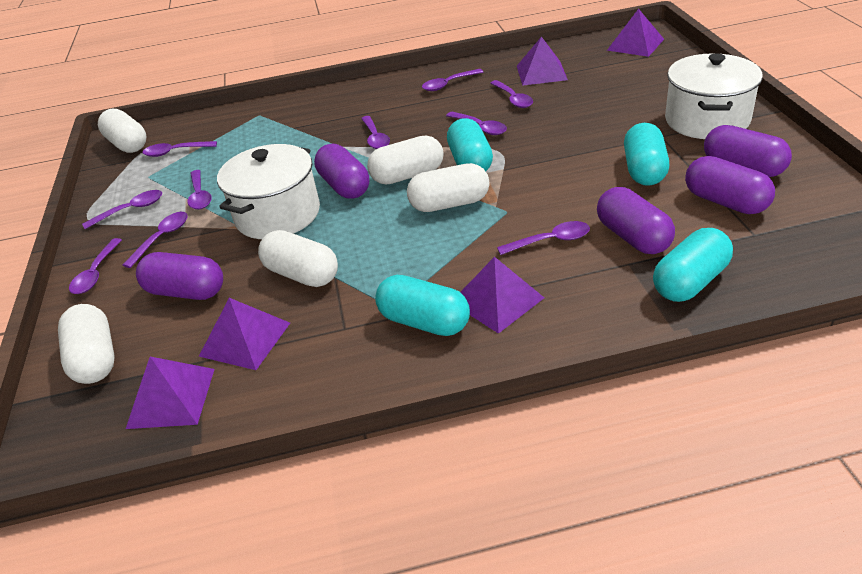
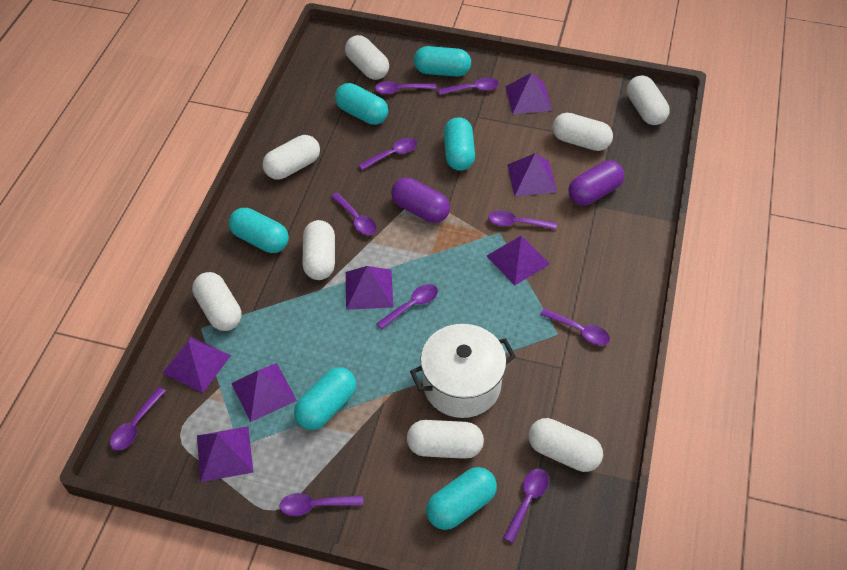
purple capsule: [136,252,223,300] [314,144,369,199] [597,187,675,254] [685,156,775,214] [704,125,792,177] = 5 -> [391,178,450,223] [568,161,624,206] = 2
purple pyramid: [126,357,215,429] [199,298,290,370] [460,257,544,334] [517,37,568,86] [607,9,664,57] = 5 -> [163,337,231,393] [197,426,254,482] [231,363,297,422] [346,266,393,310] [487,235,550,285] [505,73,552,114] [507,153,557,196] = 7
turquoise capsule: [375,275,470,336] [447,118,493,171] [624,123,669,186] [653,228,733,302] = 4 -> [229,208,289,253] [294,367,356,430] [335,83,388,125] [414,46,471,77] [426,467,497,530] [444,117,475,171] = 6
white capsule: [58,304,115,384] [98,109,147,153] [258,230,338,287] [367,136,444,185] [407,163,490,212] = 5 -> [192,272,241,331] [262,135,320,180] [302,220,335,280] [345,35,389,80] [407,420,484,459] [529,418,603,472] [553,113,613,151] [627,75,670,125] = 8
white pot: [217,144,320,239] [665,53,763,139] = 2 -> [410,324,516,418] = 1

